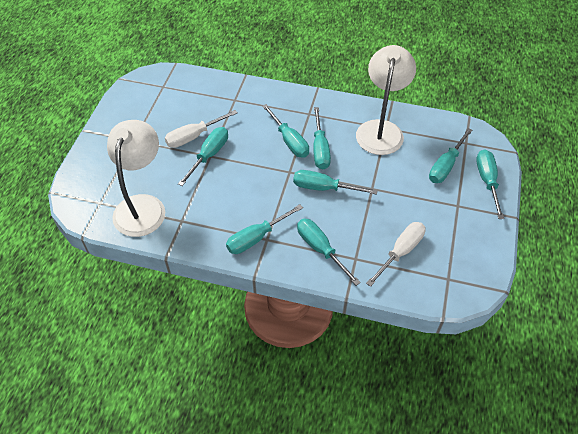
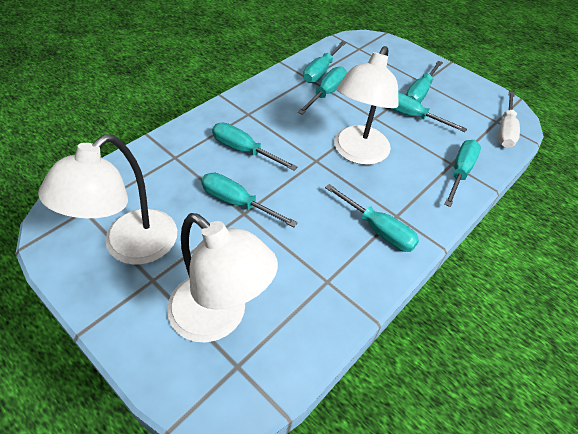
white lamp: [107,120,165,237] [356,45,416,155] = 2 -> [38,134,177,265] [167,213,278,343] [334,46,399,165] = 3
white screwdriver: [165,110,237,148] [366,222,426,287] = 2 -> [498,91,520,148] = 1

